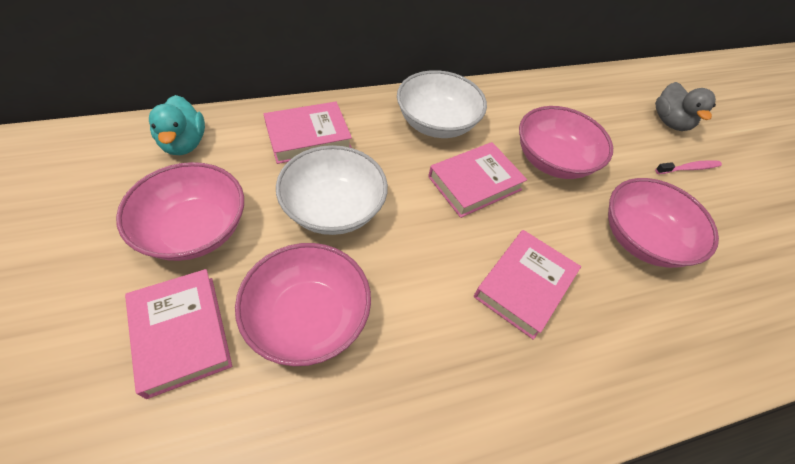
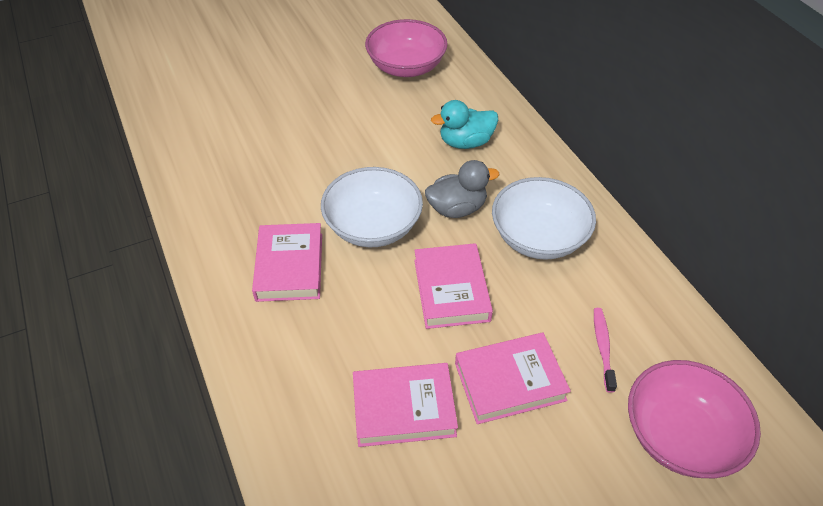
pink bowl: [116,162,244,261] [235,243,371,366] [519,106,613,179] [608,178,719,268] = 4 -> [365,19,448,77] [628,360,761,478] = 2

